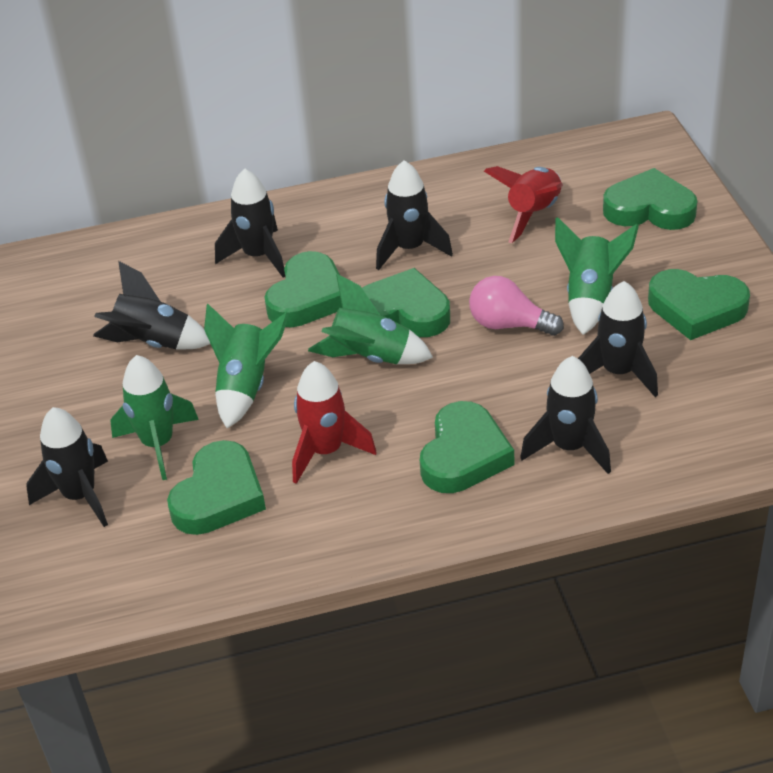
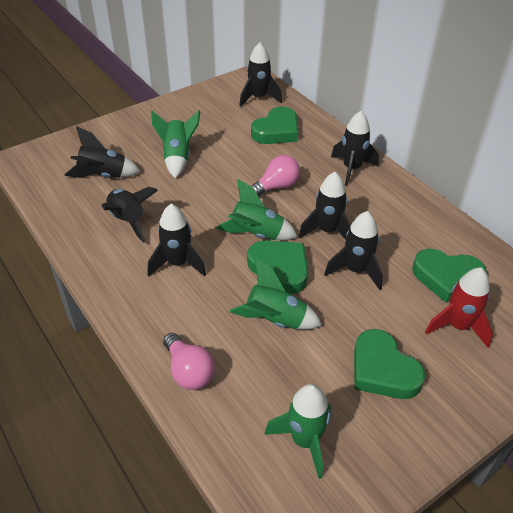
black rocket: [26,407,108,527] [93,261,210,349] [215,169,285,278] [376,160,453,270] [520,356,611,474] [578,281,658,397] = 6 -> [64,126,141,178] [102,187,158,243] [148,204,206,277] [239,42,282,107] [298,172,350,240] [324,211,383,290] [331,111,379,186] = 7
green heart: [167,440,266,535] [264,251,342,327] [362,268,450,337] [420,401,514,493] [603,168,698,230] [648,269,750,340] = 6 -> [247,240,308,294] [251,106,298,144] [354,329,425,399] [412,249,487,303] = 4
pink light bulb: [469,276,564,336] = 1 -> [163,333,215,390] [251,155,300,196] = 2
red rocket: [292,361,377,484] [484,166,563,243] = 2 -> [425,267,493,348] = 1

